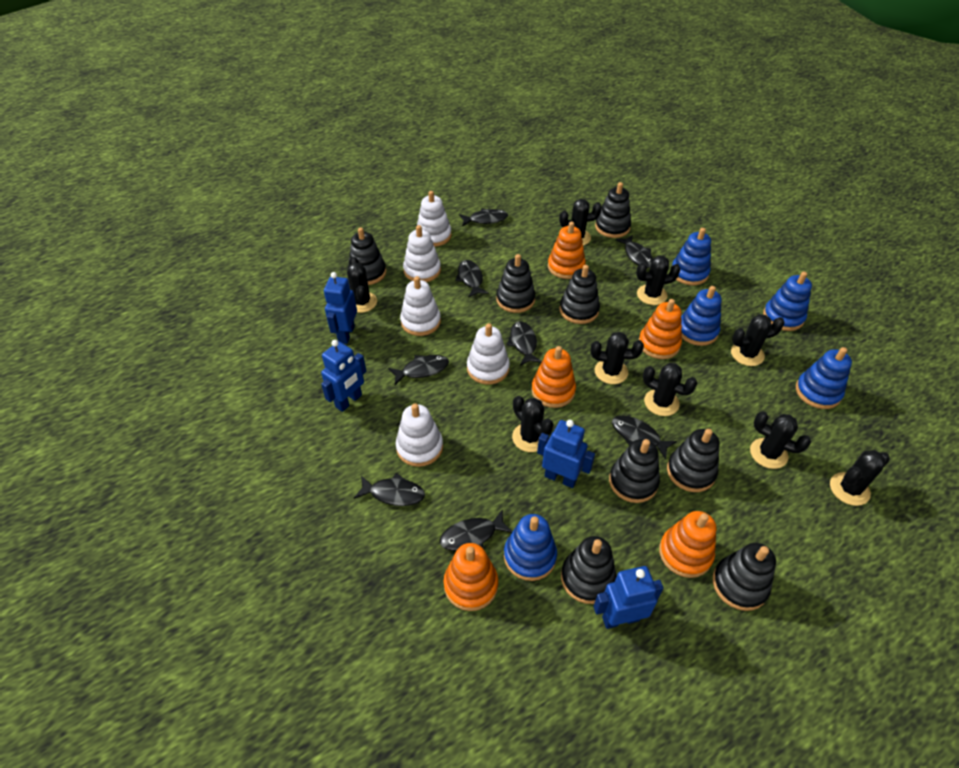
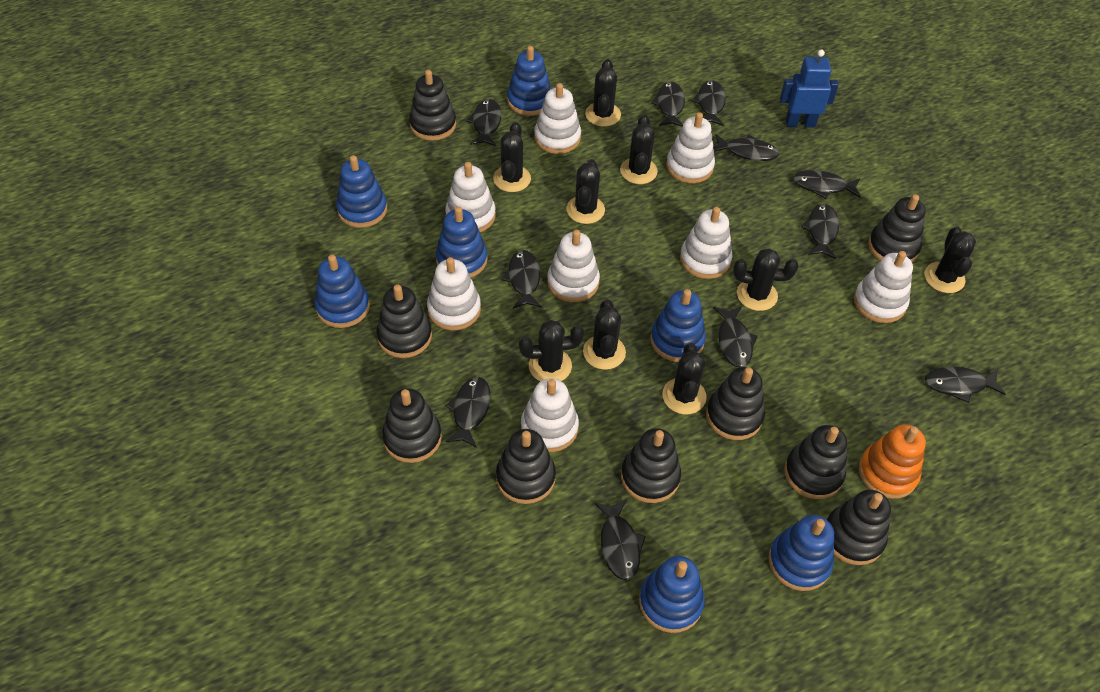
black fish: [354,473,425,506] [388,355,449,385] [440,509,512,551] [455,260,489,298] [459,208,508,227] [507,321,542,366] [612,416,677,459] [616,235,653,268] = 8 -> [445,377,491,448] [466,99,502,146] [502,250,542,309] [594,499,646,580] [651,81,685,127] [692,80,726,126] [714,134,779,161] [714,306,758,367] [793,170,861,199] [801,204,839,259] [925,366,1005,403] = 11
black stacking toy: [348,227,386,285] [496,254,536,313] [560,265,600,324] [561,536,616,604] [595,182,631,238] [609,439,660,503] [667,429,720,492] [713,543,776,611] = 8 -> [376,285,432,358] [382,388,442,463] [409,70,456,141] [496,429,556,504] [621,428,681,503] [706,367,765,440] [784,425,847,499] [827,490,891,565] [868,194,926,262] = 9
blue robot: [321,340,367,412] [324,272,357,344] [537,420,595,488] [593,566,664,629] = 4 -> [780,49,839,127] = 1
blue stacking toy: [504,514,557,581] [672,228,711,285] [681,286,722,346] [763,271,812,331] [796,347,852,409] = 5 -> [315,255,370,328] [336,155,387,228] [435,206,488,277] [507,46,551,116] [639,556,705,633] [650,289,706,362] [769,515,834,591] = 7
orange stacking toy: [444,543,498,611] [531,346,576,408] [548,222,586,279] [639,299,682,359] [659,511,716,578] = 5 -> [859,424,926,499] = 1
white stacking toy: [396,403,443,467] [400,276,441,336] [403,225,441,282] [417,191,452,247] [467,323,510,385] = 5 -> [427,257,481,330] [445,162,496,232] [521,378,579,452] [534,83,581,154] [547,230,600,302] [666,112,715,183] [680,207,733,279] [854,251,913,323] = 8

